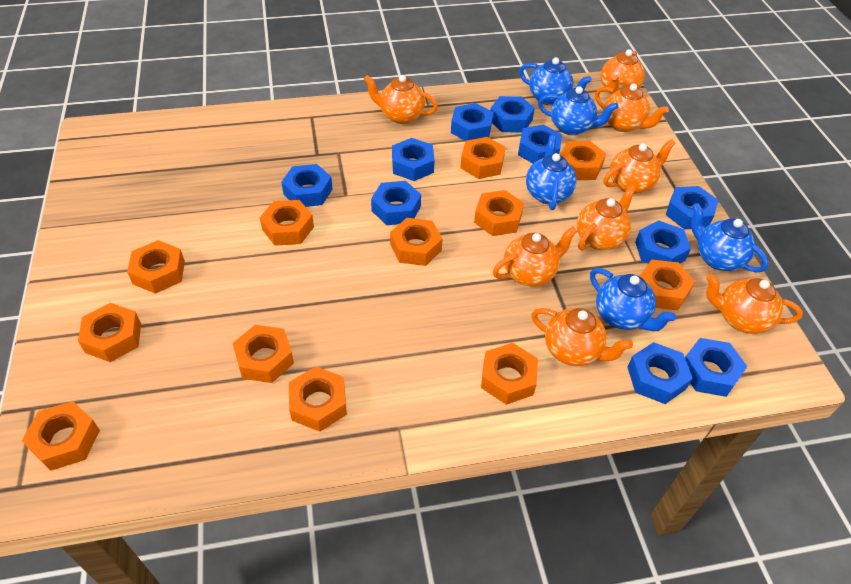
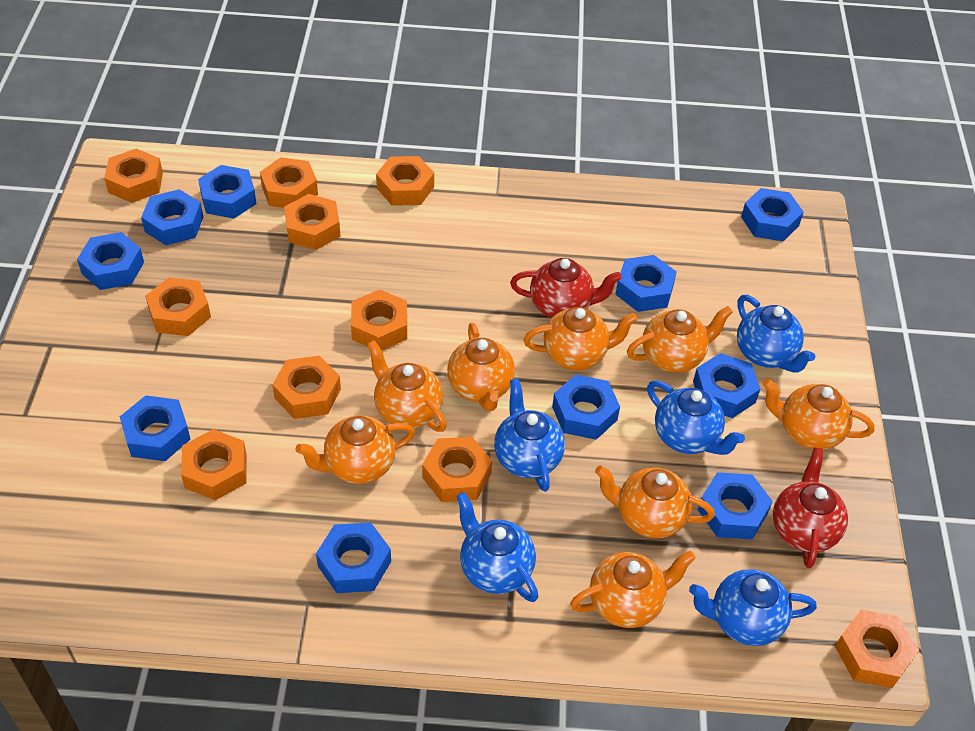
orange nut: [22,401,100,471] [78,303,141,362] [127,240,185,294] [233,325,294,383] [260,200,314,246] [289,366,347,432] [390,218,443,266] [460,137,506,179] [474,190,524,236] [481,343,538,405] [560,141,606,180] [639,260,695,310] = 12 -> [104,149,163,203] [145,277,211,336] [181,429,247,501] [260,157,318,208] [272,356,341,419] [284,194,341,250] [351,289,407,350] [376,156,434,206] [422,437,492,502] [835,609,919,688] = 10
red teapot: none = 0 -> [510,258,622,318] [773,448,848,568] = 2

